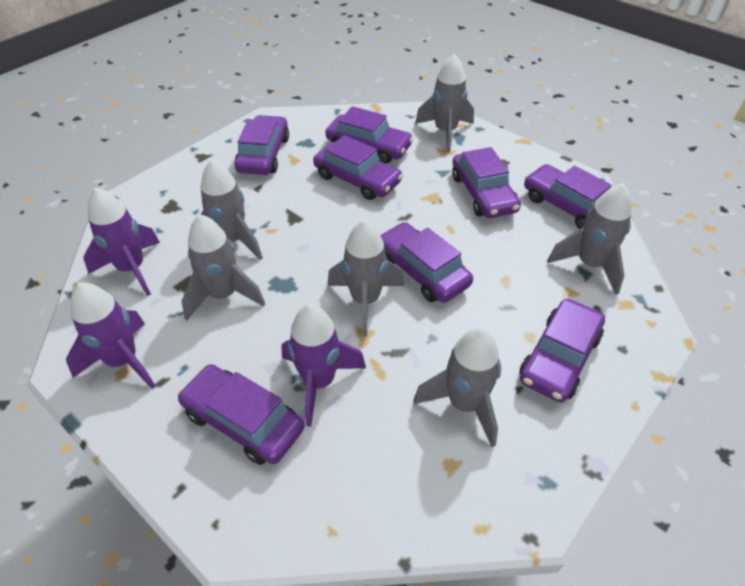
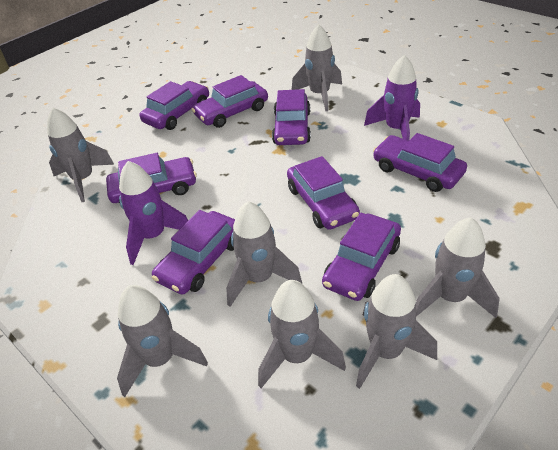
grey rocket: [181,214,265,321] [201,160,263,260] [327,220,404,337] [413,327,501,447] [415,54,474,153] [547,183,632,295] = 6 -> [47,108,114,202] [117,285,208,397] [226,201,302,307] [258,280,346,388] [292,24,342,111] [356,274,437,389] [416,217,500,318] = 7
purple rocket: [66,283,155,389] [83,187,160,296] [281,304,366,427] = 3 -> [119,161,188,265] [364,55,420,141] = 2

